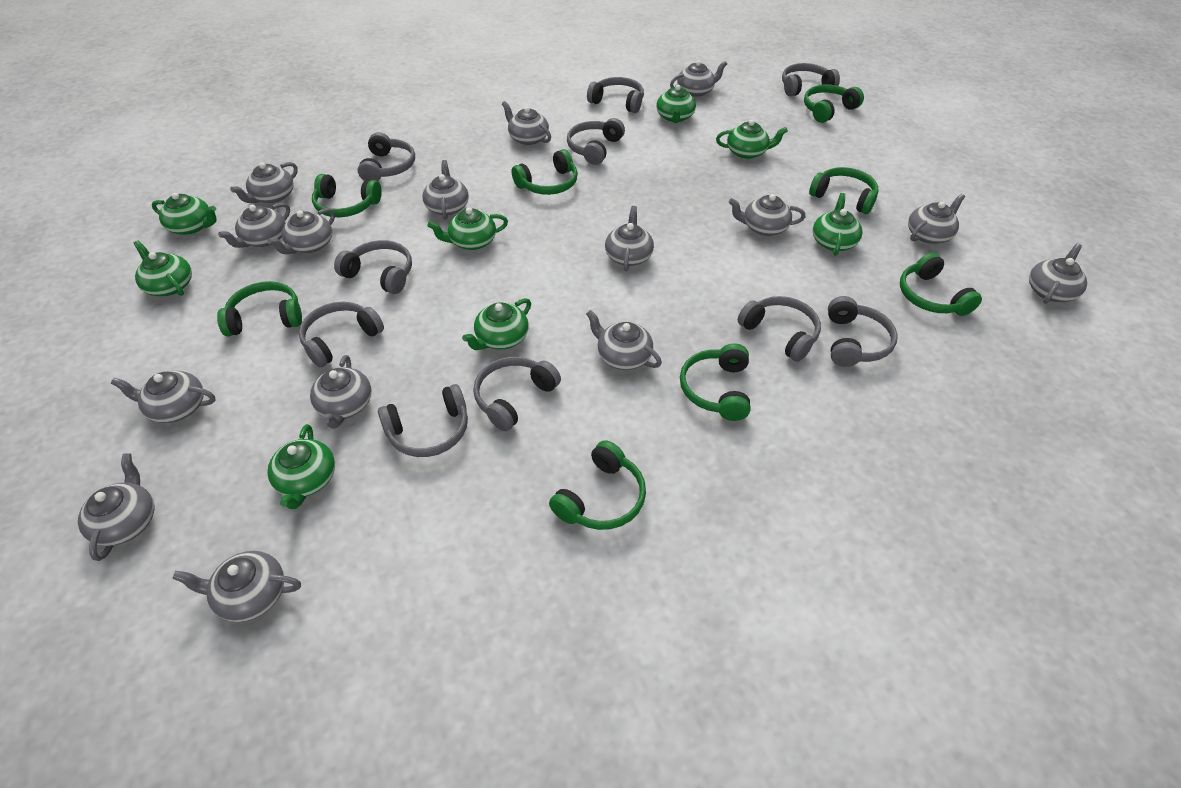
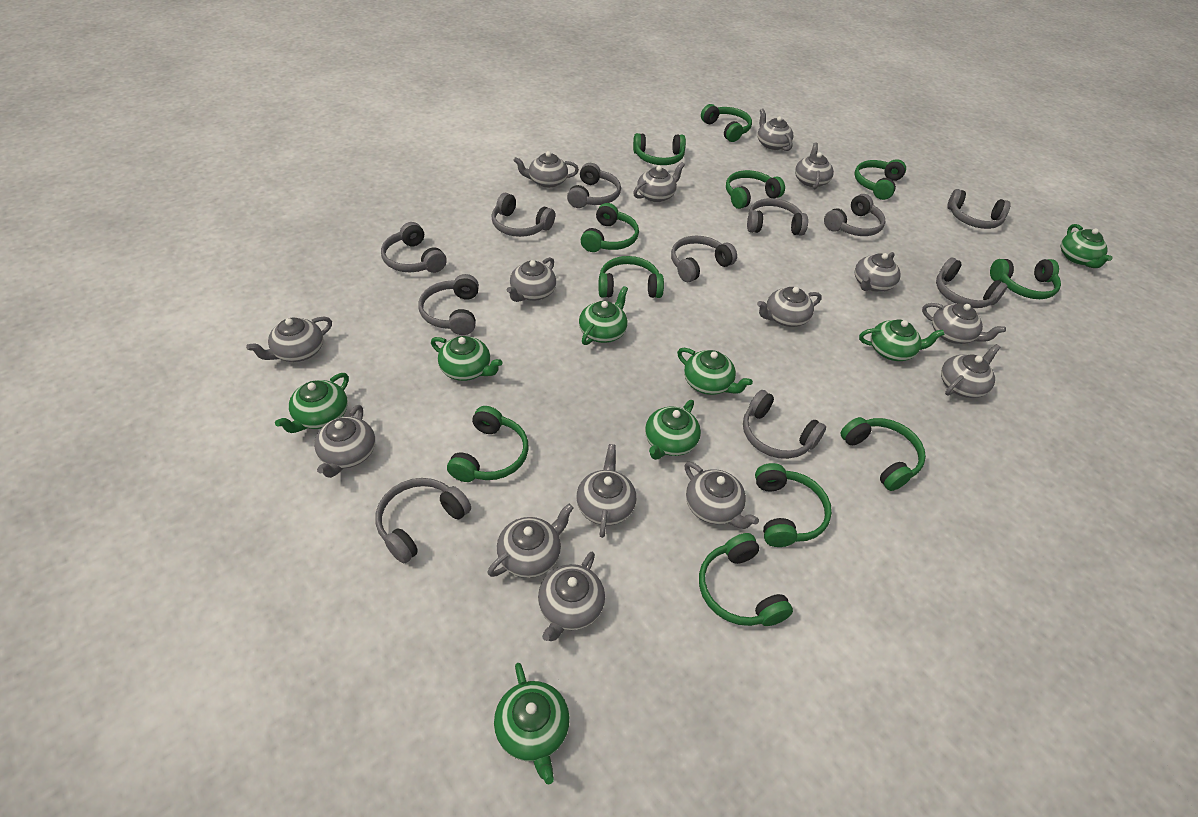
green headphones: [217,281,302,336] [312,174,382,217] [511,149,578,195] [549,440,646,530] [680,343,750,421] [804,84,864,123] [809,167,879,214] [900,253,982,316] = 8 -> [447,406,529,482] [581,203,639,252] [598,256,664,298] [633,133,686,165] [699,533,793,626] [701,104,752,142] [726,170,785,209] [755,463,832,547] [840,417,926,491] [854,159,906,200] [990,259,1061,299] = 11
grey headphones: [299,302,384,367] [334,240,412,294] [358,132,415,181] [378,384,468,457] [473,357,561,431] [567,118,625,165] [587,77,644,113] [738,296,821,362] [782,63,840,96] [828,296,898,367] = 10 -> [375,478,471,563] [381,222,447,273] [418,274,479,335] [491,193,555,237] [567,163,621,208] [671,236,737,282] [743,390,826,459] [747,198,808,235] [824,194,885,236] [936,258,1007,308] [947,189,1011,229] = 11

